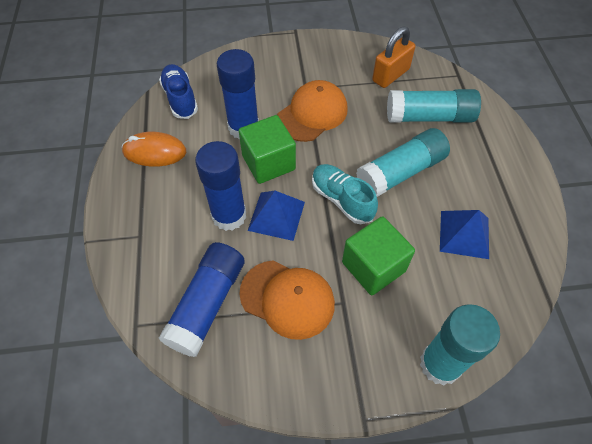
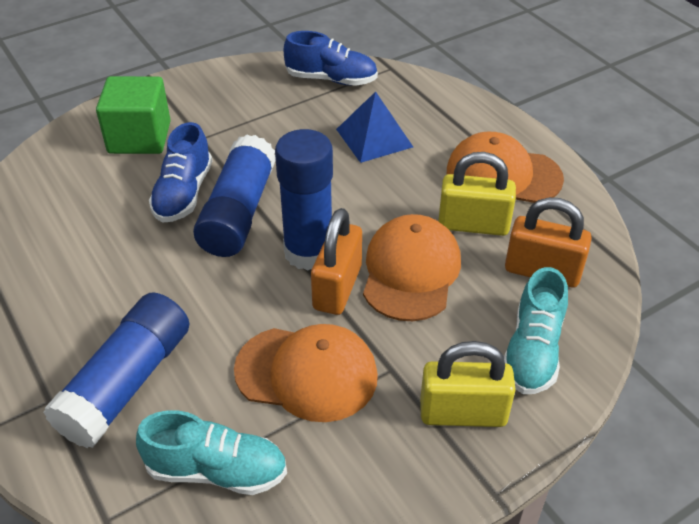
blue pyramid: [248,191,305,241] [440,210,489,259] = 2 -> [336,91,413,163] = 1
blue shoe: [159,64,198,119] = 1 -> [149,122,212,223] [284,31,378,86] = 2
green cube: [239,115,296,184] [342,216,415,295] = 2 -> [96,76,171,154] = 1
orange cap: [239,260,335,340] [277,80,348,142] = 2 -> [234,324,378,422] [363,214,461,321] [447,131,564,203] = 3
orange mouse: [121,132,186,167] = 1 -> none = 0
orange padlock: [372,26,415,88] = 1 -> [311,208,362,315] [505,197,592,288] = 2
turquoise glue stick: [356,128,450,197] [387,89,481,123] [420,304,500,386] = 3 -> none = 0
turquoise shoe: [312,164,378,224] = 1 -> [136,410,287,495] [504,267,568,394] = 2
yellow padlock: none = 0 -> [420,341,516,427] [438,152,516,236] = 2

